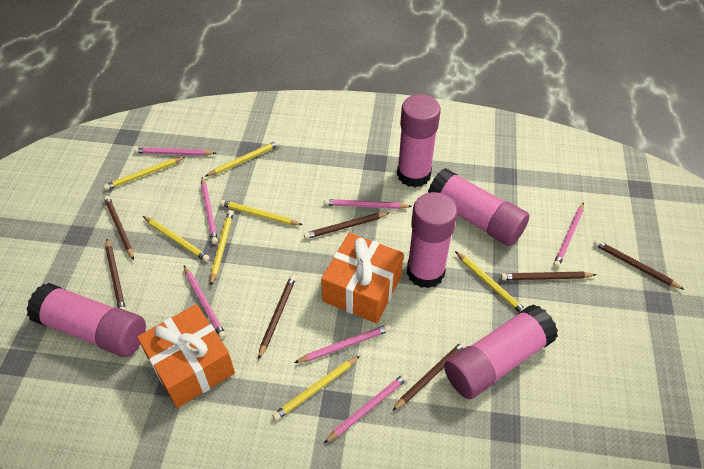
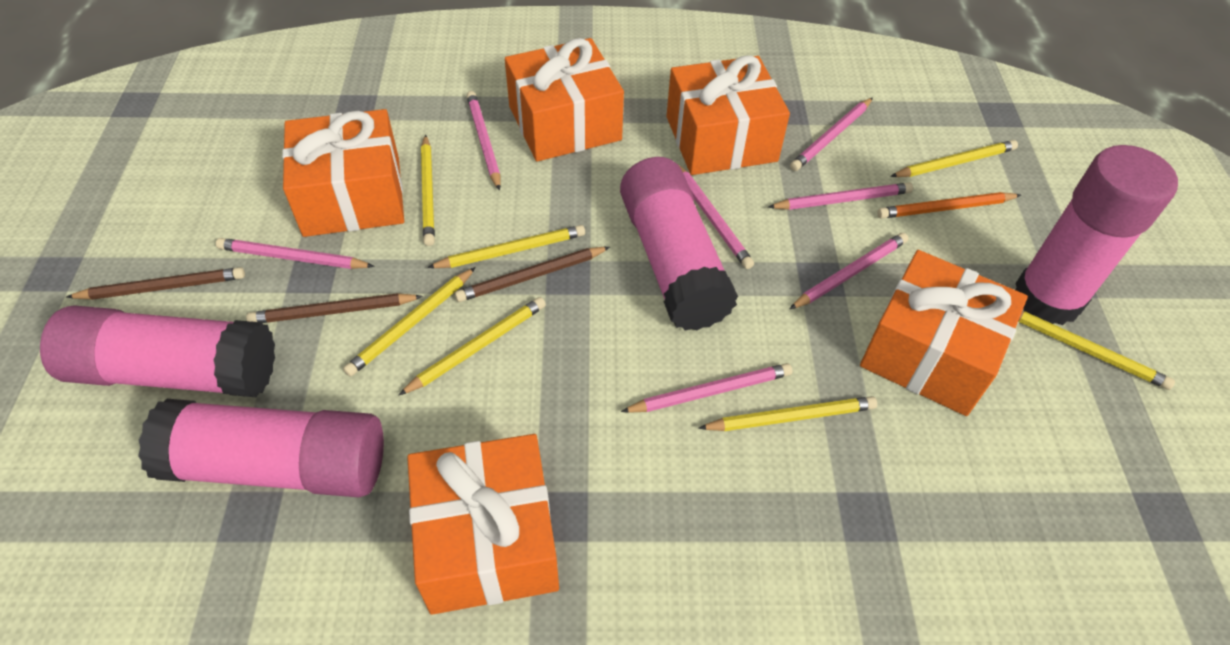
brown pencil: [104,196,134,260] [106,239,126,310] [258,275,296,360] [304,212,389,239] [392,341,467,411] [501,272,596,280] [593,240,684,290] = 7 -> [66,267,245,300] [246,293,423,323] [455,247,610,302] = 3
orange gift: [137,304,235,408] [321,233,404,323] = 2 -> [282,109,404,237] [407,434,559,615] [505,38,624,162] [666,55,790,175] [860,250,1028,416] = 5
orange pencil: none = 0 -> [877,192,1021,219] = 1
pink glue stick: [26,283,146,357] [397,94,441,188] [407,192,457,289] [428,168,530,246] [444,304,558,399] = 5 -> [40,305,275,397] [138,399,384,497] [620,157,738,331] [1015,145,1178,325] = 4

